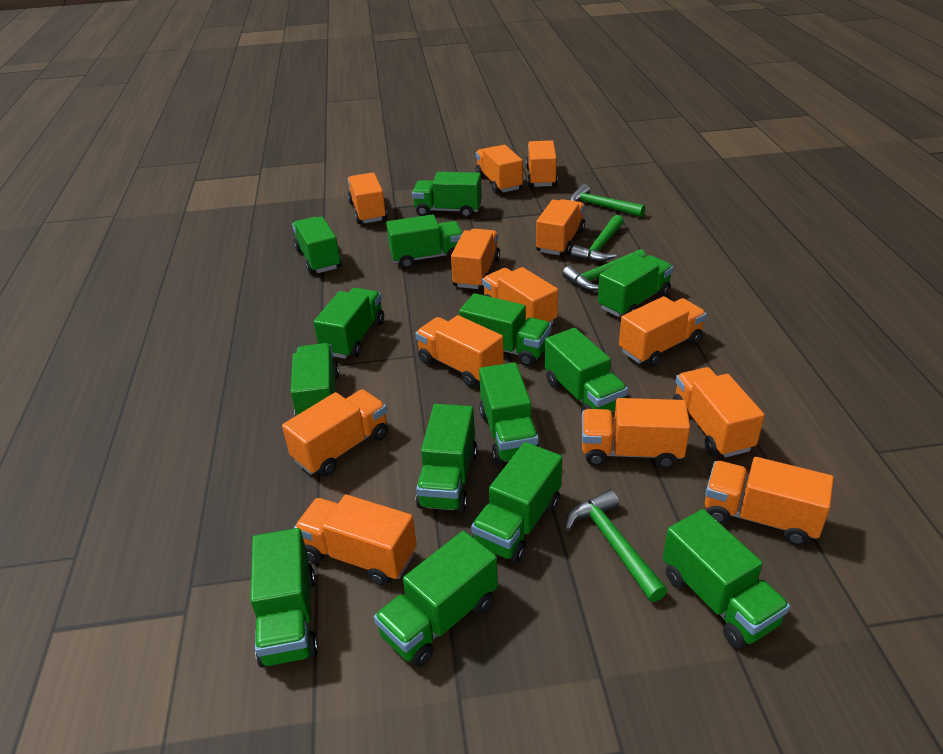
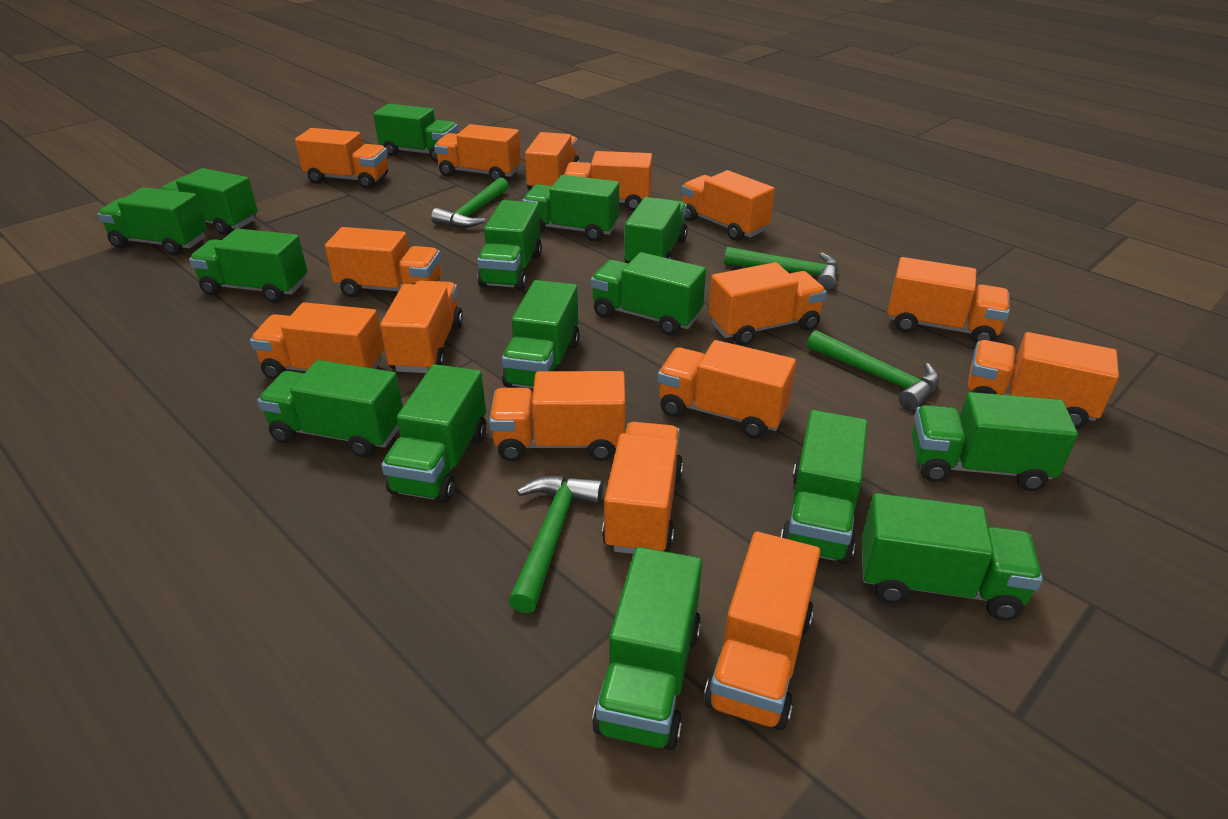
green truck: [250,528,318,667] [291,343,339,416] [292,216,341,274] [313,288,384,359] [374,531,498,667] [386,214,463,269] [412,172,482,218] [416,404,477,512] [459,293,551,366] [471,442,562,563] [479,362,540,464] [545,328,628,413] [598,254,673,317] [663,509,790,648] = 14 -> [97,187,207,255] [161,168,258,235] [189,229,307,303] [257,360,403,457] [373,104,458,162] [381,364,487,503] [477,200,542,291] [502,280,580,388] [522,175,619,241] [591,252,706,335] [592,547,702,750] [624,197,688,263] [781,410,868,565] [862,493,1043,620] [912,392,1078,491] = 15
orange truck: [282,389,388,476] [294,495,417,586] [347,173,387,224] [415,315,504,387] [451,229,500,289] [476,145,523,194] [482,267,558,324] [526,140,558,187] [536,199,585,256] [582,398,690,469] [619,296,707,367] [673,367,765,457] [705,457,834,546] = 13 -> [250,302,384,380] [295,128,388,189] [325,227,441,297] [380,281,463,373] [434,124,521,182] [489,371,626,461] [525,132,580,191] [564,151,652,211] [602,422,683,554] [657,340,796,439] [682,170,775,241] [704,532,820,731] [708,262,827,345] [887,257,1010,344] [968,332,1119,429] = 15

